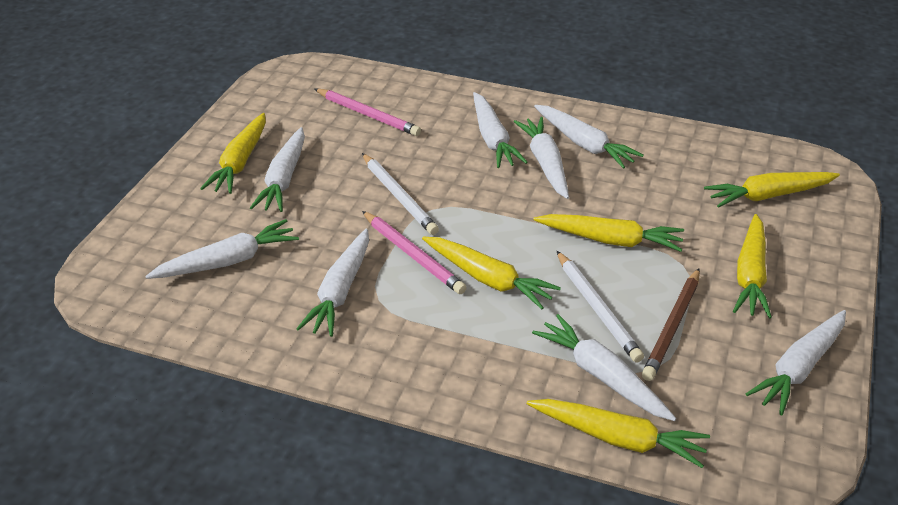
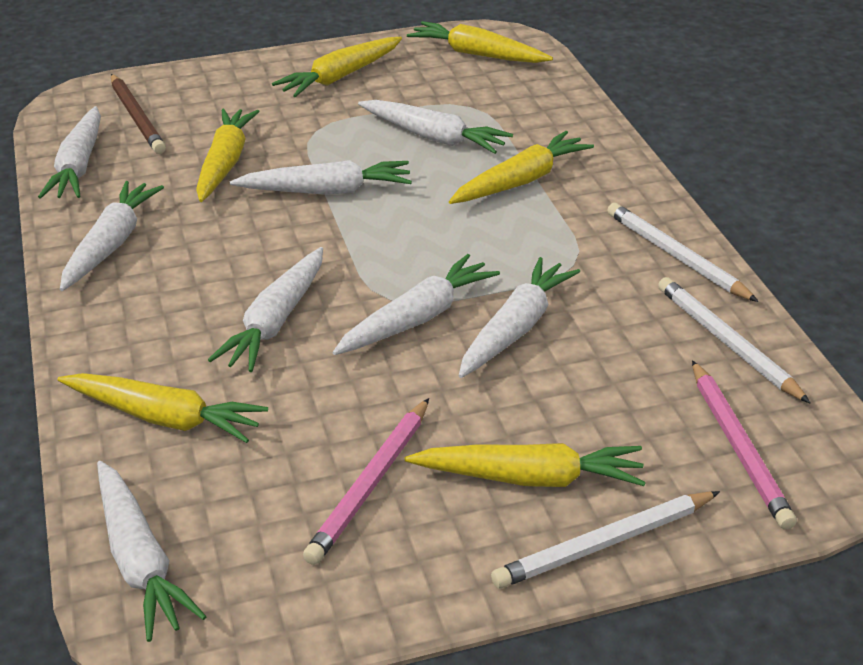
white pencil: [362,153,439,235] [557,251,644,363] = 2 -> [491,491,720,588] [607,203,759,302] [658,277,810,403] = 3

